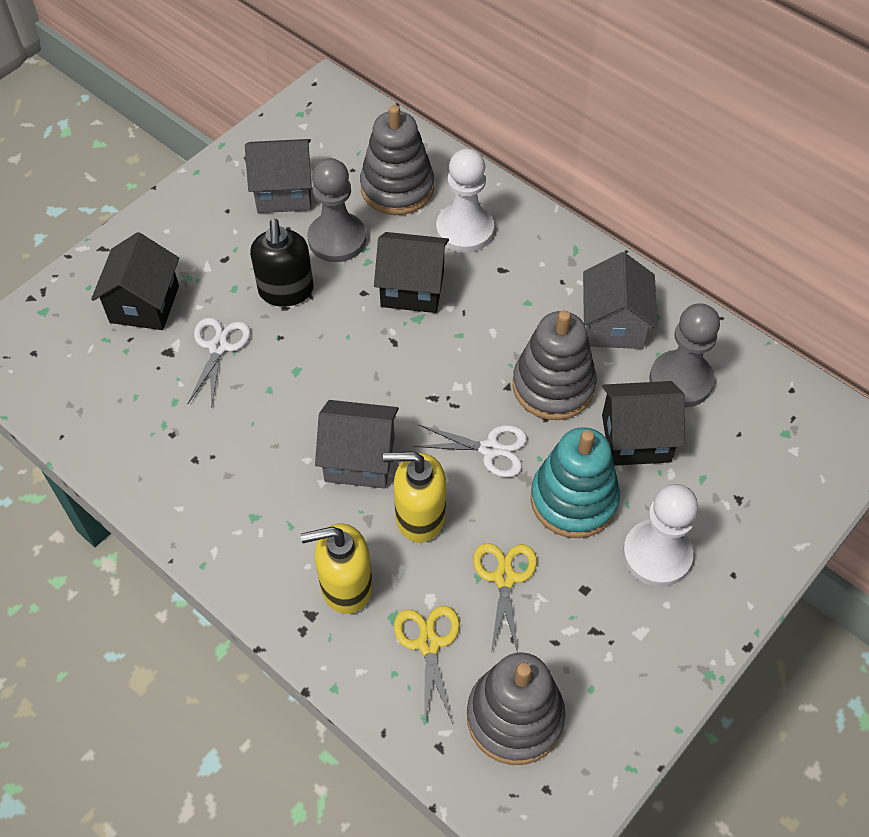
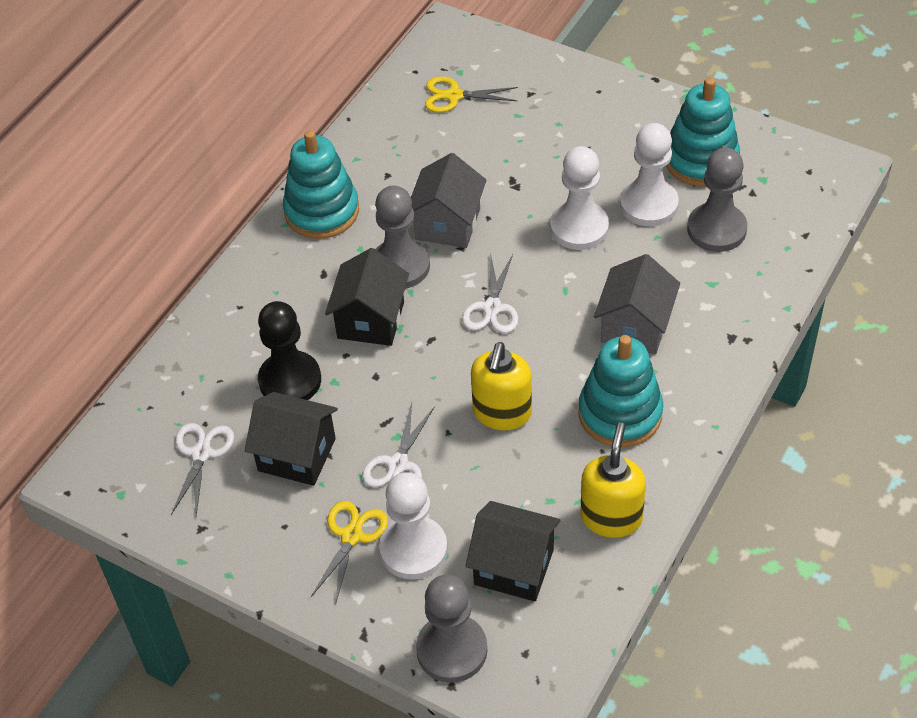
black pawn: none = 0 -> [258,301,321,400] = 1
black soap dispenser: [250,219,314,307] = 1 -> none = 0
grey house: [245,139,312,213] [315,400,399,489] [583,252,658,349] = 3 -> [411,153,487,248] [594,254,680,354] = 2
grey pawn: [307,158,366,262] [649,304,720,407] = 2 -> [375,186,430,289] [416,575,487,683] [687,148,747,252] = 3
grey stacking toy: [360,105,434,215] [467,652,566,765] [513,310,597,420] = 3 -> none = 0
turquoise stacking toy: [530,427,620,538] = 1 -> [283,130,359,239] [578,335,663,447] [666,77,740,187] = 3
white pawn: [436,148,494,253] [623,484,698,587] = 2 -> [379,472,448,580] [550,146,609,250] [620,123,679,227] = 3
white scissors: [188,317,251,408] [413,424,527,478] = 2 -> [171,423,234,516] [362,403,435,487] [462,254,519,333] = 3

